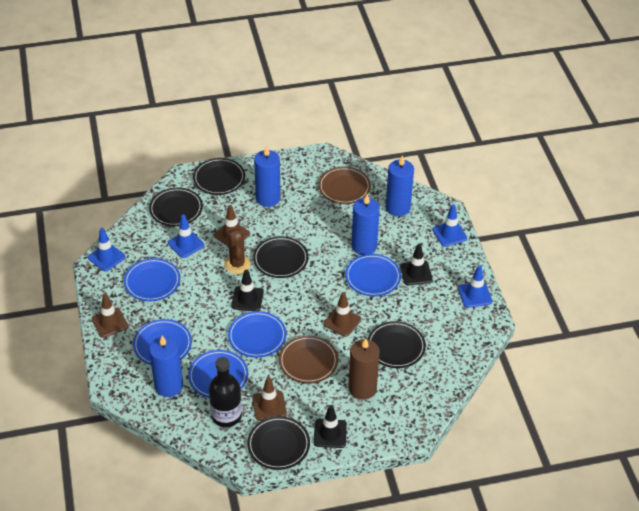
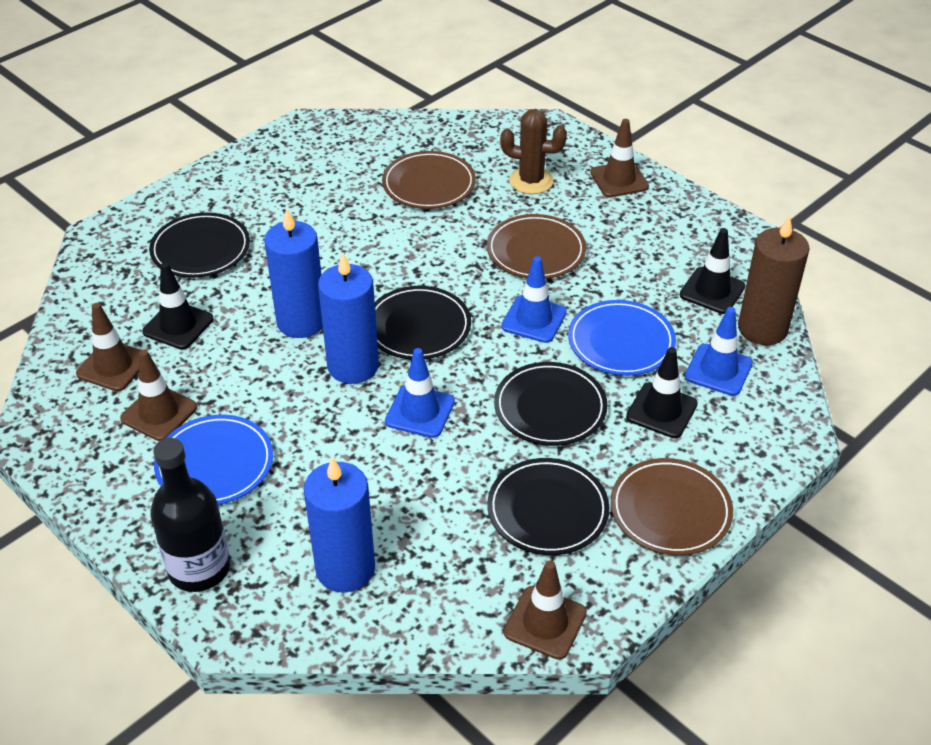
black plate: [149,188,203,226] [193,158,245,195] [247,416,310,470] [253,236,308,278] [368,321,426,368] = 5 -> [149,213,250,278] [375,286,471,360] [487,458,610,555] [494,362,607,446] = 4
blue candle: [149,336,183,397] [254,146,281,207] [351,194,380,255] [386,155,414,216] = 4 -> [264,209,323,338] [304,457,375,592] [318,253,379,384] = 3
blue plate: [124,258,180,301] [133,319,192,365] [188,350,248,398] [228,311,286,358] [345,254,401,296] = 5 -> [154,415,273,505] [568,300,676,376] = 2
blue traffic cone: [88,228,125,272] [168,214,204,258] [433,204,467,247] [458,265,492,308] = 4 -> [385,348,455,438] [501,256,567,343] [685,307,753,396] = 3
brown plate: [279,336,338,384] [318,167,371,204] = 2 -> [382,151,476,209] [487,214,586,279] [610,458,733,556] = 3

